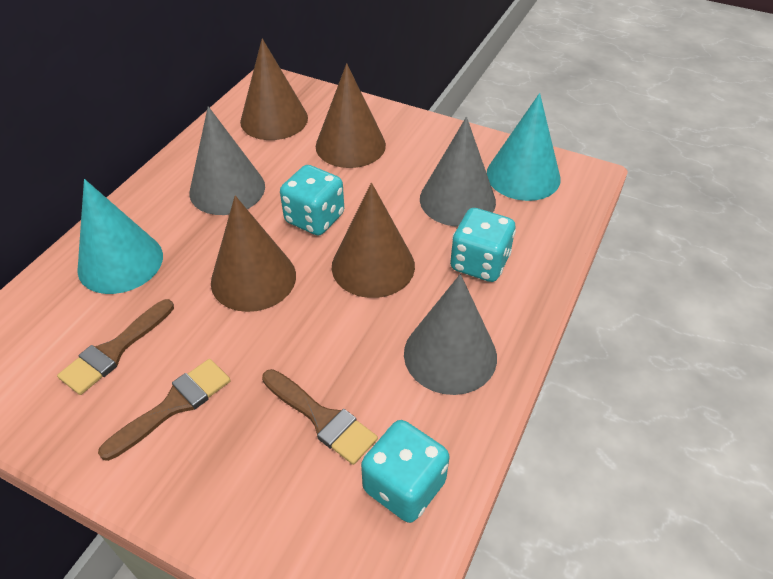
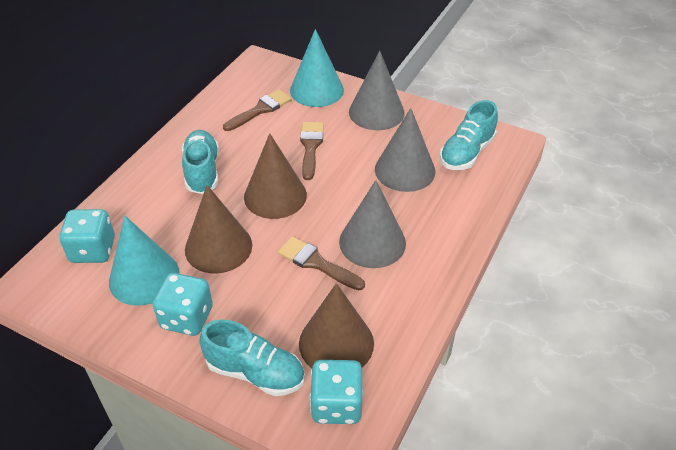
brown cone: [211,196,296,312] [240,38,308,140] [316,63,386,168] [332,183,415,298] = 4 -> [185,185,252,274] [244,133,307,219] [299,283,374,368] = 3
turquoise shoe: none = 0 -> [182,130,219,194] [199,320,305,396] [440,100,498,170] = 3

